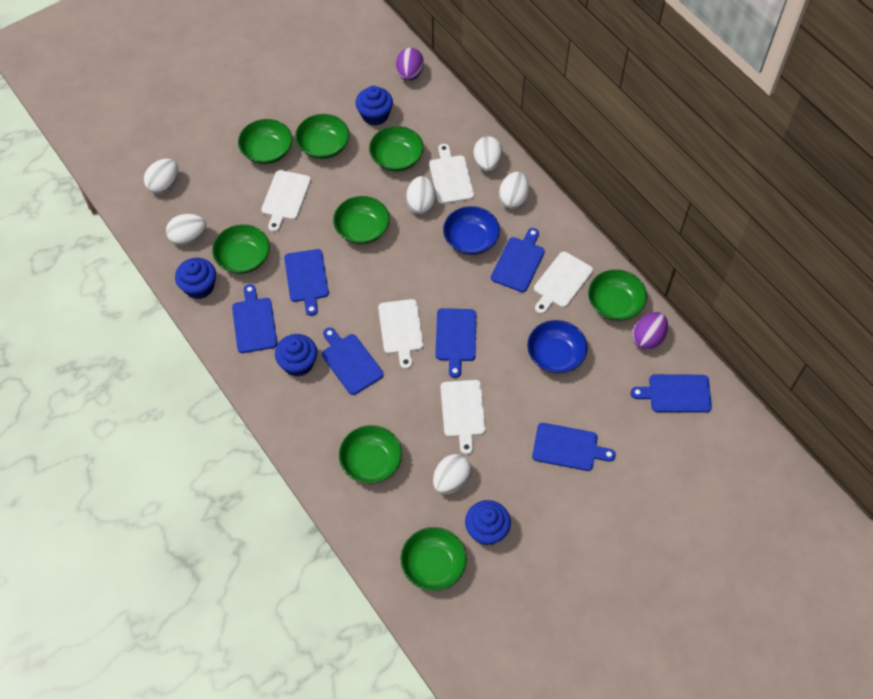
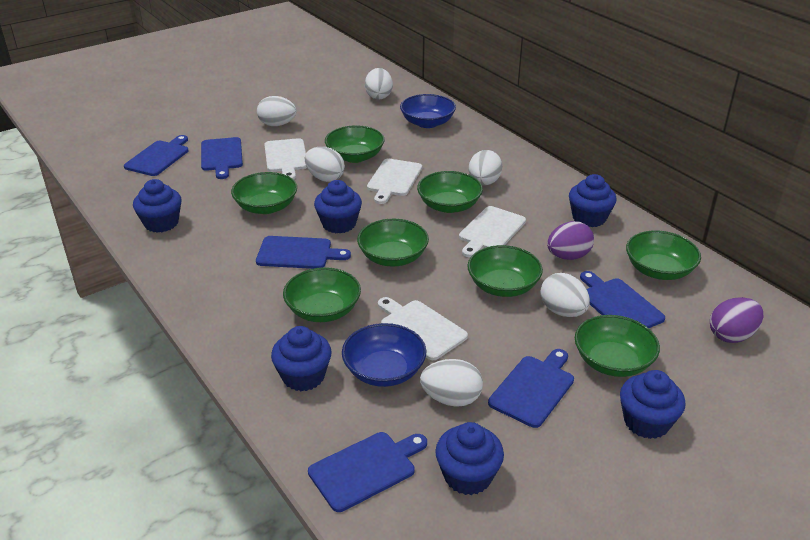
blue cupcake: [175,258,216,299] [275,334,317,377] [355,86,393,126] [465,500,511,545] = 4 -> [133,179,182,233] [271,326,332,391] [314,180,362,234] [435,422,504,495] [569,174,617,227] [620,370,686,439] = 6
blue cutting board: [232,284,277,353] [284,249,329,316] [322,328,384,395] [435,308,476,378] [491,228,545,292] [532,423,616,471] [630,374,712,413] = 7 -> [124,135,189,176] [201,137,243,179] [256,236,351,269] [308,432,427,512] [488,349,574,428] [580,271,665,328] = 6
white cutting board: [261,170,311,232] [378,299,424,369] [429,144,474,204] [441,380,486,455] [534,252,593,314] = 5 -> [264,138,307,180] [367,159,422,204] [378,297,468,360] [459,206,526,257] = 4

